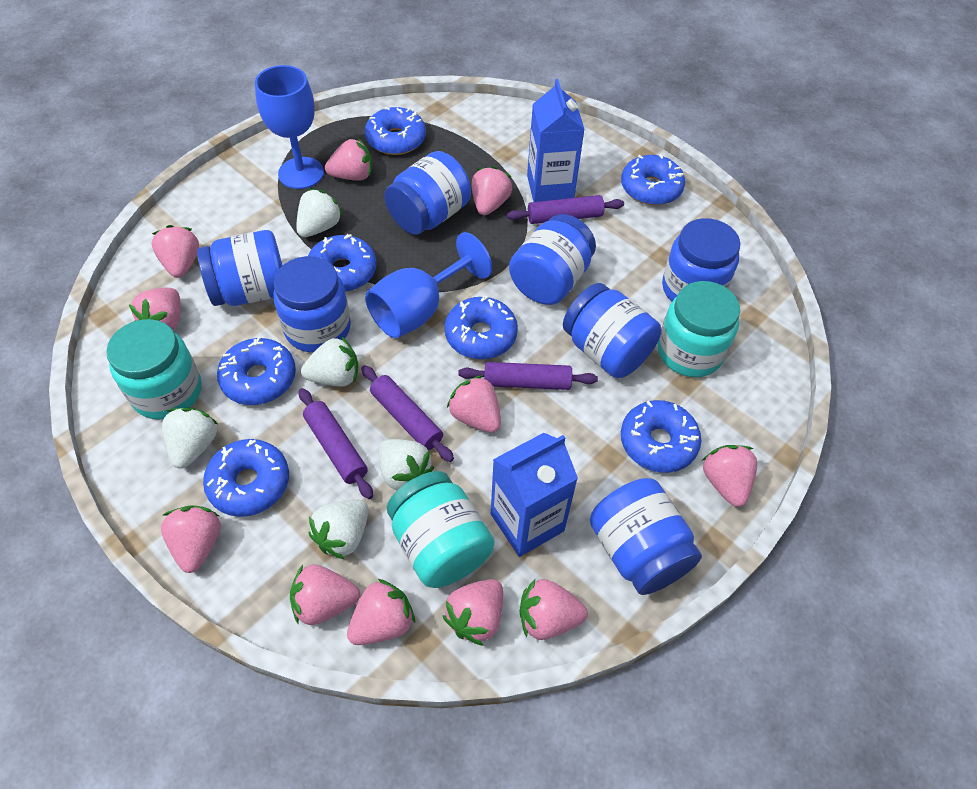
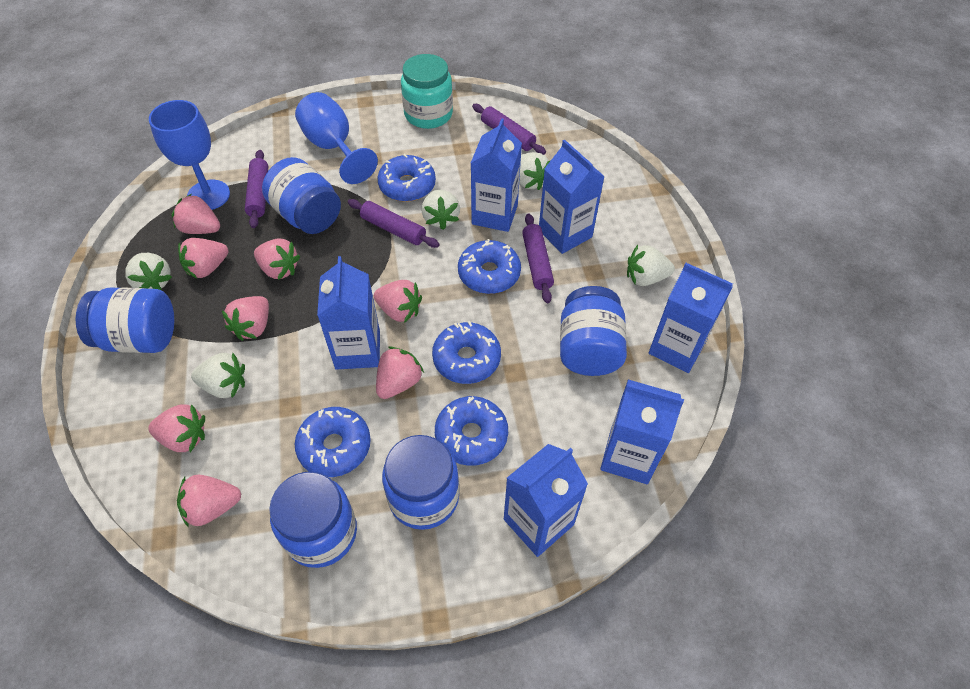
blue carton: [491,433,578,557] [527,79,585,202] = 2 -> [317,256,380,370] [471,118,522,232] [504,444,588,557] [539,139,605,254] [600,380,684,484] [649,263,733,373] = 6
blue donut: [203,439,289,517] [217,337,296,405] [308,234,377,292] [365,107,426,155] [445,296,518,359] [621,154,685,205] [621,400,701,473] = 7 -> [295,407,371,477] [378,154,436,202] [432,321,501,384] [435,396,508,466] [458,239,521,294] = 5
blue jar: [197,230,283,306] [273,256,351,353] [384,151,471,235] [509,214,596,305] [563,283,661,378] [590,478,702,595] [662,218,740,301] = 7 -> [75,288,174,353] [262,157,341,234] [269,472,357,568] [382,435,459,530] [560,286,627,376] = 5
pink strawberry: [129,288,181,330] [152,225,199,278] [161,506,221,573] [290,565,360,625] [325,138,372,181] [347,579,415,645] [443,579,503,646] [447,375,501,433] [472,166,512,215] [520,578,588,640] [702,445,757,507] = 11 -> [148,404,205,452] [172,194,220,234] [177,475,241,527] [178,238,228,279] [222,296,269,341] [254,238,300,280] [374,280,422,323] [376,347,424,399] = 8
turquoise jar: [106,319,202,420] [387,471,494,588] [658,281,740,377] = 3 -> [401,54,453,129] = 1

